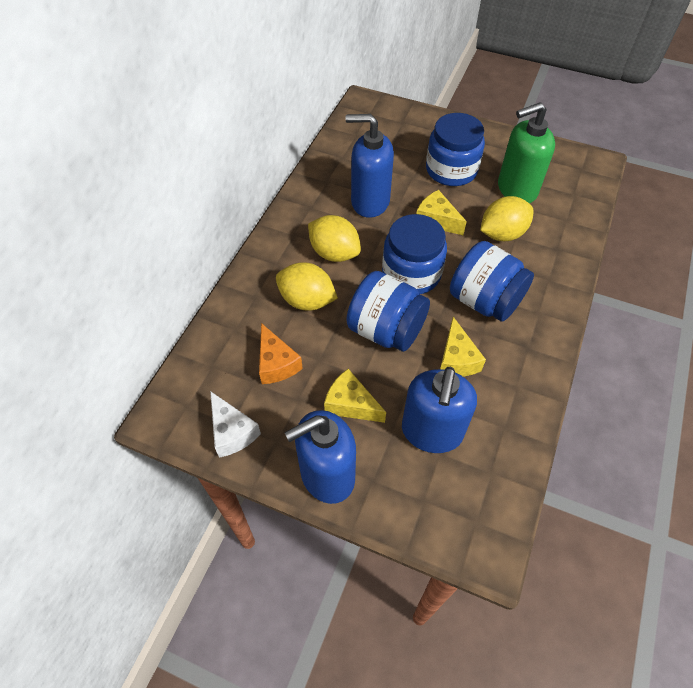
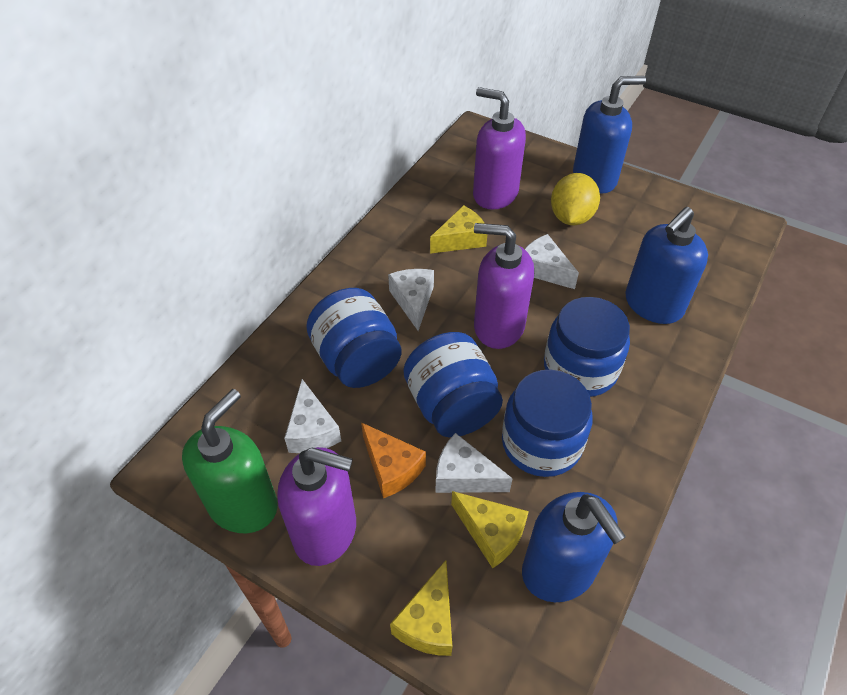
purple soap dispenser: none = 0 -> [277,447,356,566] [473,87,526,210] [474,223,534,349] = 3
white cheese: [210,391,261,458] = 1 -> [284,379,341,453] [388,269,434,331] [435,433,513,493] [525,234,579,289] = 4
yellow lemon: [276,262,338,311] [308,215,361,262] [480,196,534,241] = 3 -> [551,173,600,225] = 1

